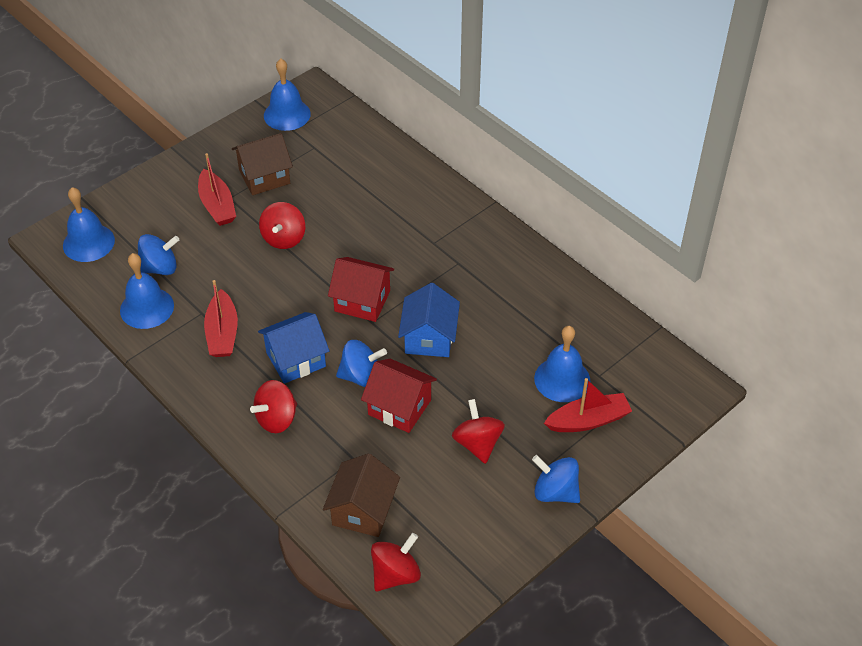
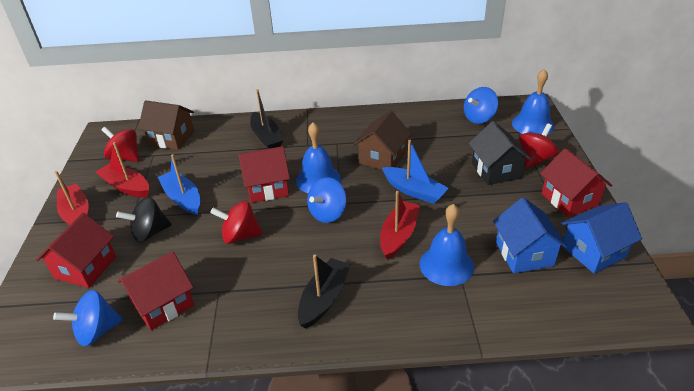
black boat: none = 0 -> [250,89,284,149] [298,254,351,328] = 2
black house: none = 0 -> [469,121,531,185] = 1
black spinning top: none = 0 -> [116,197,172,243] = 1
blue bell: [63,187,115,262] [120,253,174,329] [264,59,311,131] [534,326,590,402] = 4 -> [296,122,341,193] [420,204,474,286] [512,69,554,134] = 3
blue boat: none = 0 -> [158,154,200,215] [382,140,449,204] = 2
red house: [328,257,394,322] [361,359,437,433] = 2 -> [36,213,116,288] [117,251,194,330] [239,146,290,203] [540,148,612,217] = 4
red spinning top: [250,380,297,433] [259,202,305,249] [371,533,421,591] [452,399,505,464] = 4 -> [101,127,139,162] [210,201,262,244] [519,123,559,168] = 3

